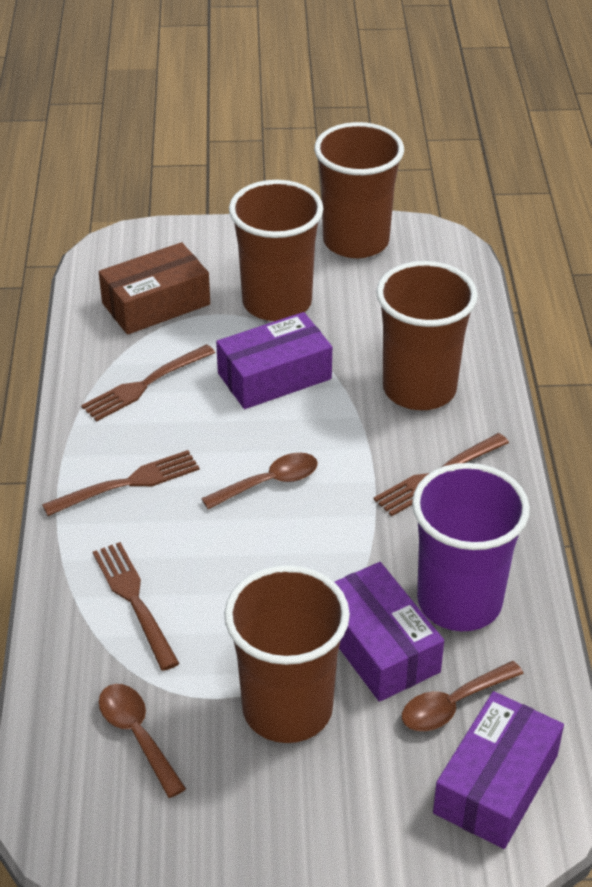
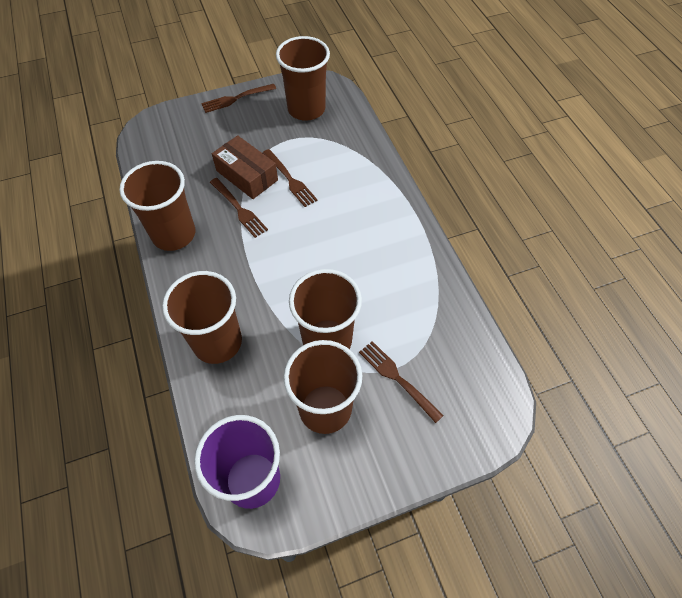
brown cup: [224,565,350,743] [229,180,323,321] [314,122,404,258] [376,261,478,410] = 4 -> [119,161,195,251] [162,271,242,364] [276,36,330,121] [283,340,362,434] [289,269,362,349] = 5
brown spoon: [99,684,186,798] [201,453,318,509] [402,661,524,731] = 3 -> none = 0
purple box: [216,312,332,409] [335,562,444,702] [433,691,564,849] = 3 -> none = 0

